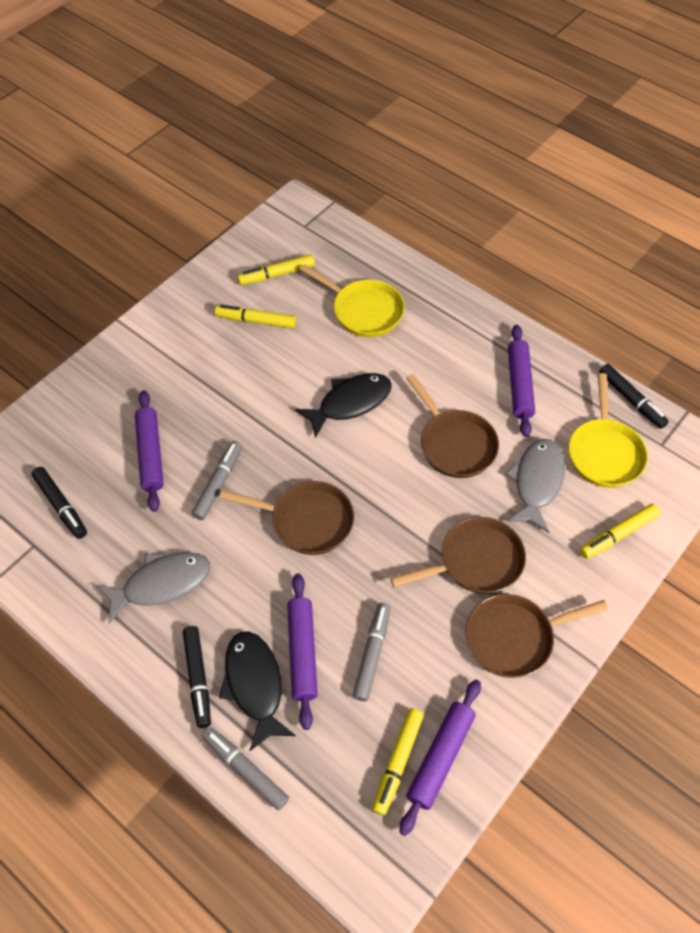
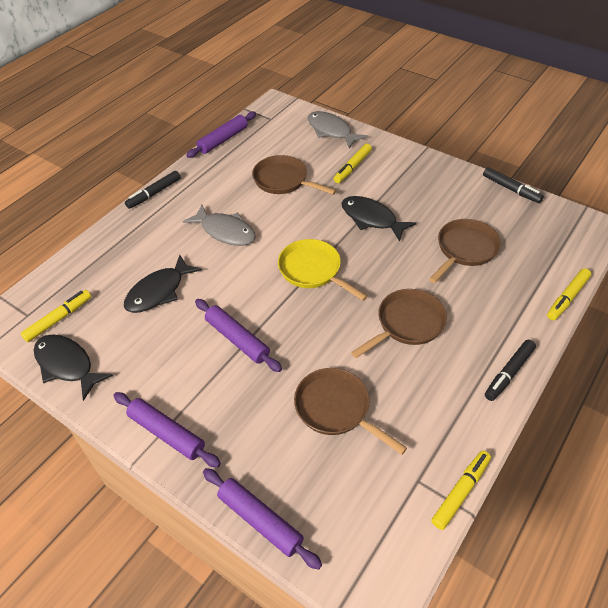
black fish: [219,631,296,752] [295,373,392,438] = 2 -> [34,334,113,401] [124,254,202,313] [341,196,416,242] = 3
grey marker: [192,441,242,520] [202,727,289,810] [353,603,391,701] = 3 -> none = 0
yellow pan: [300,264,405,337] [569,373,648,488] = 2 -> [278,239,368,301] = 1

